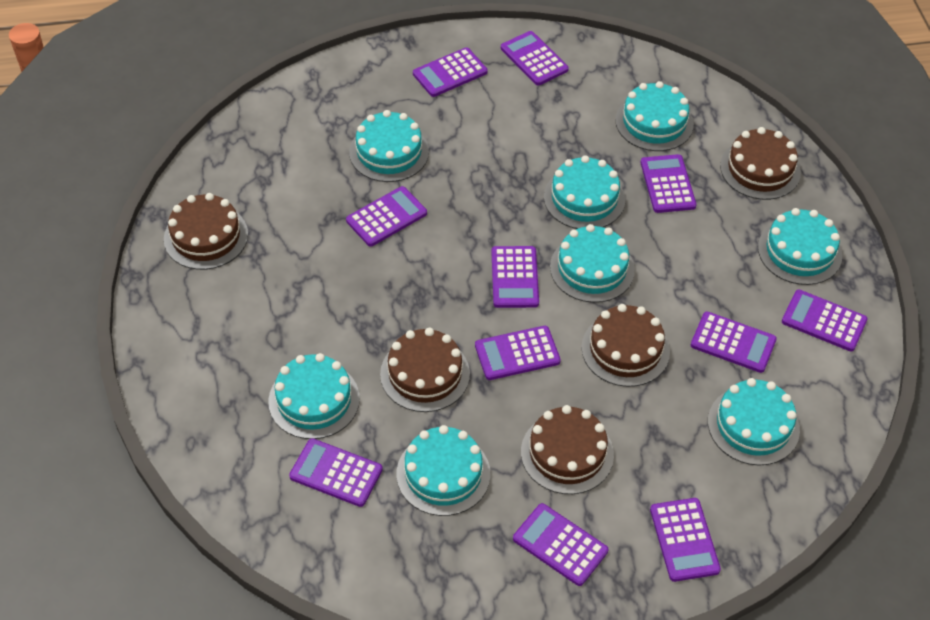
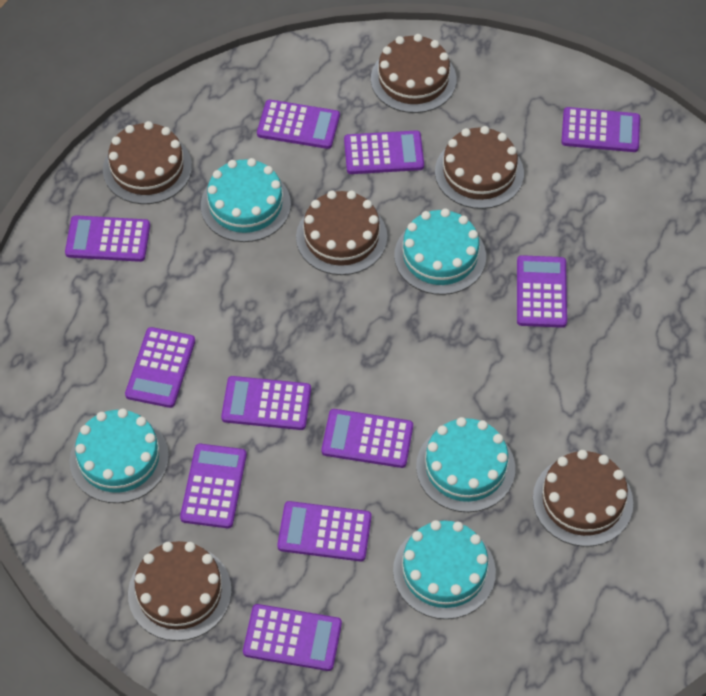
brown cake: [164,193,248,270] [380,328,470,412] [521,405,614,494] [581,304,670,387] [720,127,801,200] = 5 -> [103,121,192,204] [128,541,232,641] [296,191,387,275] [371,34,457,113] [435,126,524,209] [533,450,633,547] = 6
turquoise cake: [268,353,360,439] [349,110,429,182] [396,425,491,516] [544,155,625,229] [550,224,635,303] [615,81,694,151] [708,378,800,465] [758,208,842,285] = 8 -> [70,408,169,503] [201,158,291,242] [393,520,496,619] [394,208,486,295] [416,417,515,512] = 5

